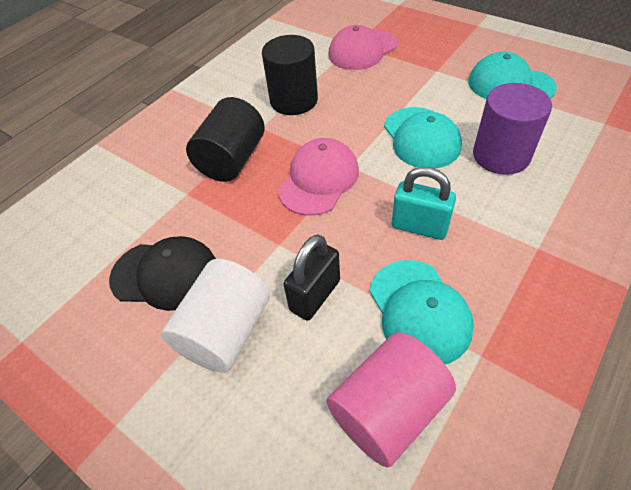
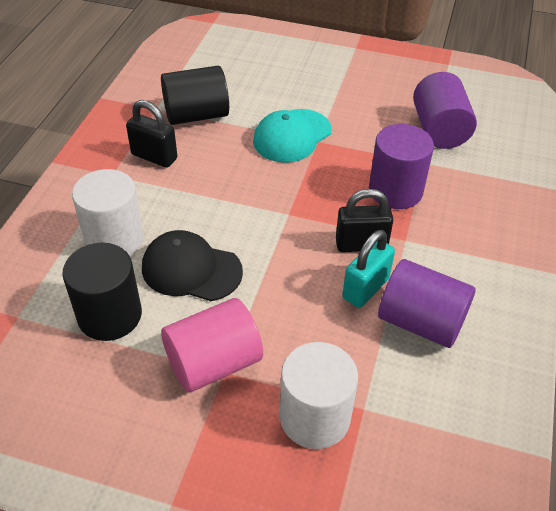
black padlock: [283,235,340,321] = 1 -> [126,100,177,168] [336,189,393,252] = 2
pink cap: [278,138,359,216] [328,25,398,70] = 2 -> none = 0
purple cylinder: [473,83,552,175] = 1 -> [369,124,434,209] [378,259,476,348] [413,72,477,149] = 3
turquoise cap: [370,260,474,364] [384,107,462,169] [468,52,557,99] = 3 -> [253,109,332,163] = 1
white cylinder: [161,259,270,373] = 1 -> [72,169,144,255] [280,342,358,449] = 2

